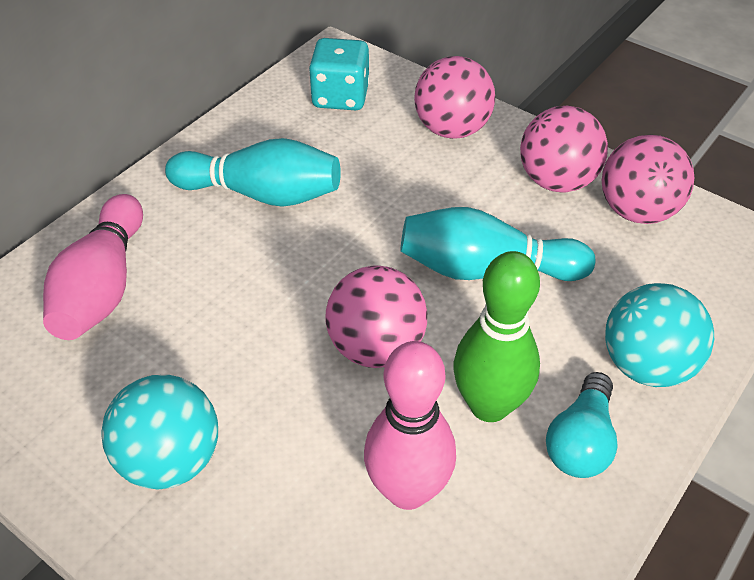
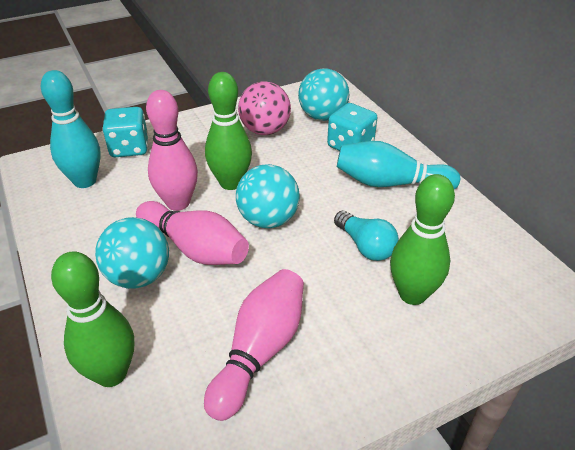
green bowling pin: [454,251,540,422] = 1 -> [51,251,134,387] [205,72,252,190] [390,174,455,305] = 3
pink ball: [326,266,427,368] [414,56,495,139] [520,106,608,192] [602,135,694,224] = 4 -> [238,82,291,135] = 1
pink bowling pin: [43,194,143,340] [364,341,456,510] = 2 -> [136,201,249,265] [146,90,198,211] [204,269,304,421] = 3
turquoise ball: [101,375,218,490] [605,283,714,387] = 2 -> [95,217,169,289] [236,164,300,228] [298,68,349,121] = 3
turquoise dice: [309,38,370,110] = 1 -> [102,107,148,157] [327,103,377,151] = 2

